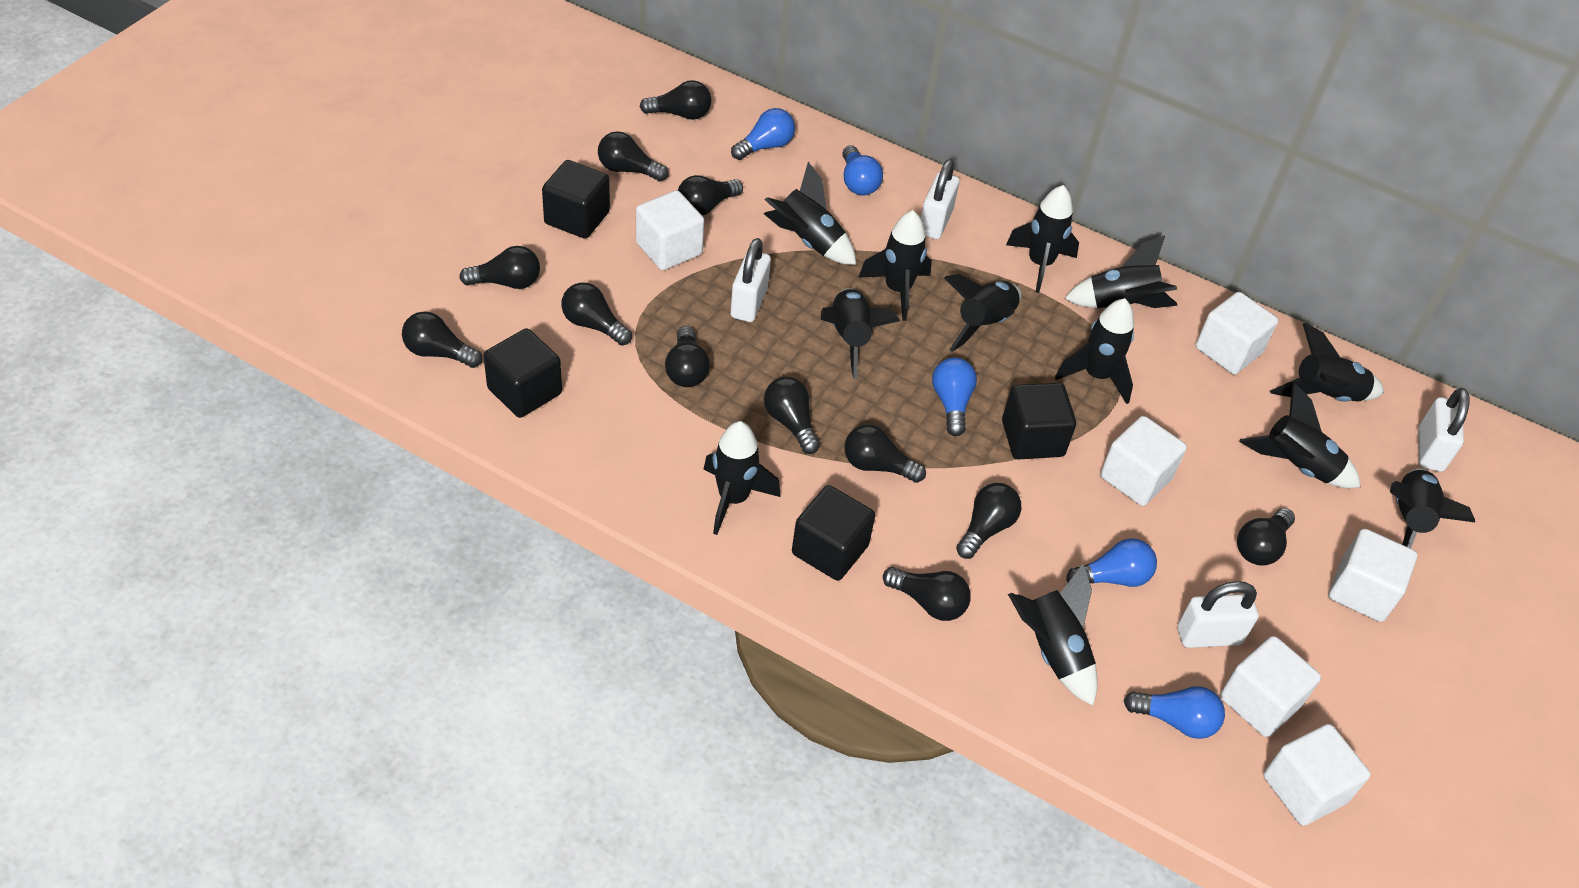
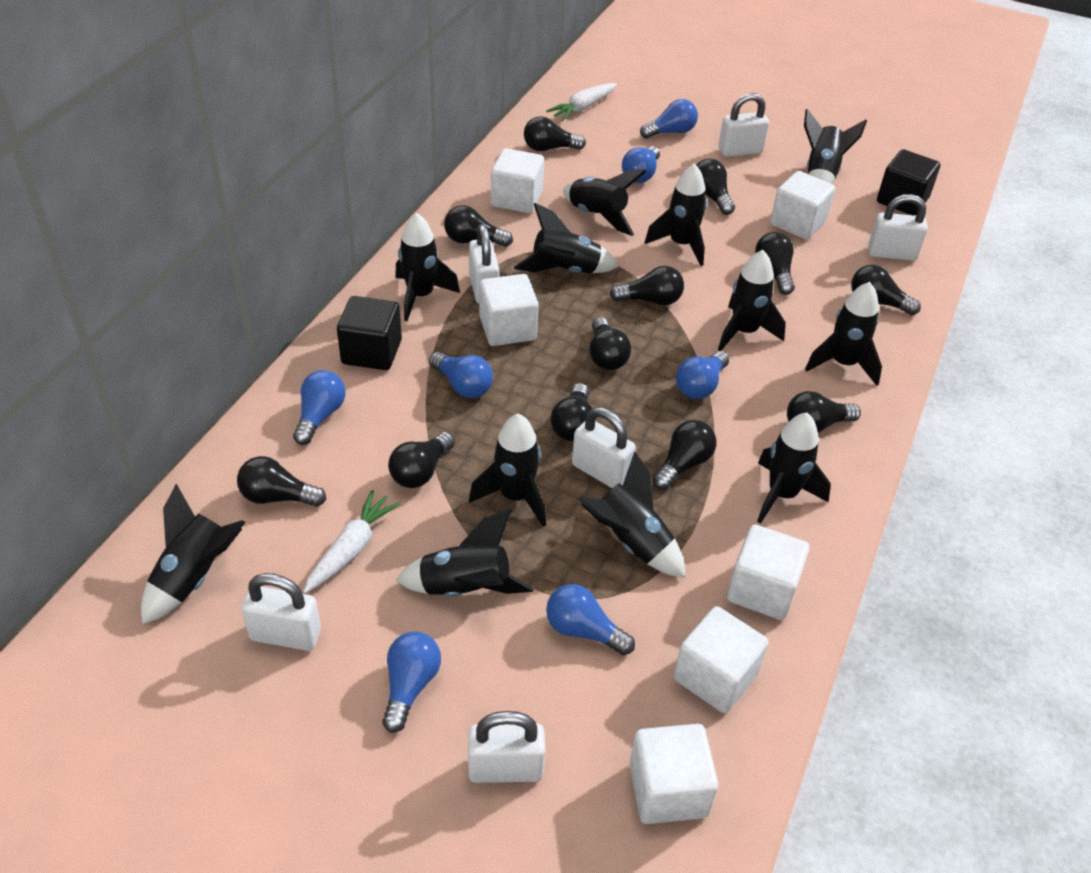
black cube: [483,328,562,418] [542,160,610,239] [792,485,875,581] [1002,383,1076,459] = 4 -> [337,296,402,370] [877,149,940,216] = 2
blue light bulb: [731,108,795,160] [842,145,883,195] [932,357,977,436] [1066,538,1157,587] [1124,686,1225,739] = 5 -> [293,370,346,445] [382,632,441,733] [429,352,493,398] [546,584,635,655] [622,146,660,183] [640,99,698,139] [676,351,729,399] = 7
white carrot: none = 0 -> [303,490,400,594] [546,83,617,121] = 2
white padlock: [731,238,771,322] [921,159,960,239] [1177,581,1259,648] [1418,388,1470,472] = 4 -> [241,573,321,651] [468,711,545,783] [469,224,499,304] [572,407,636,488] [718,93,769,157] [868,194,928,261] = 6

